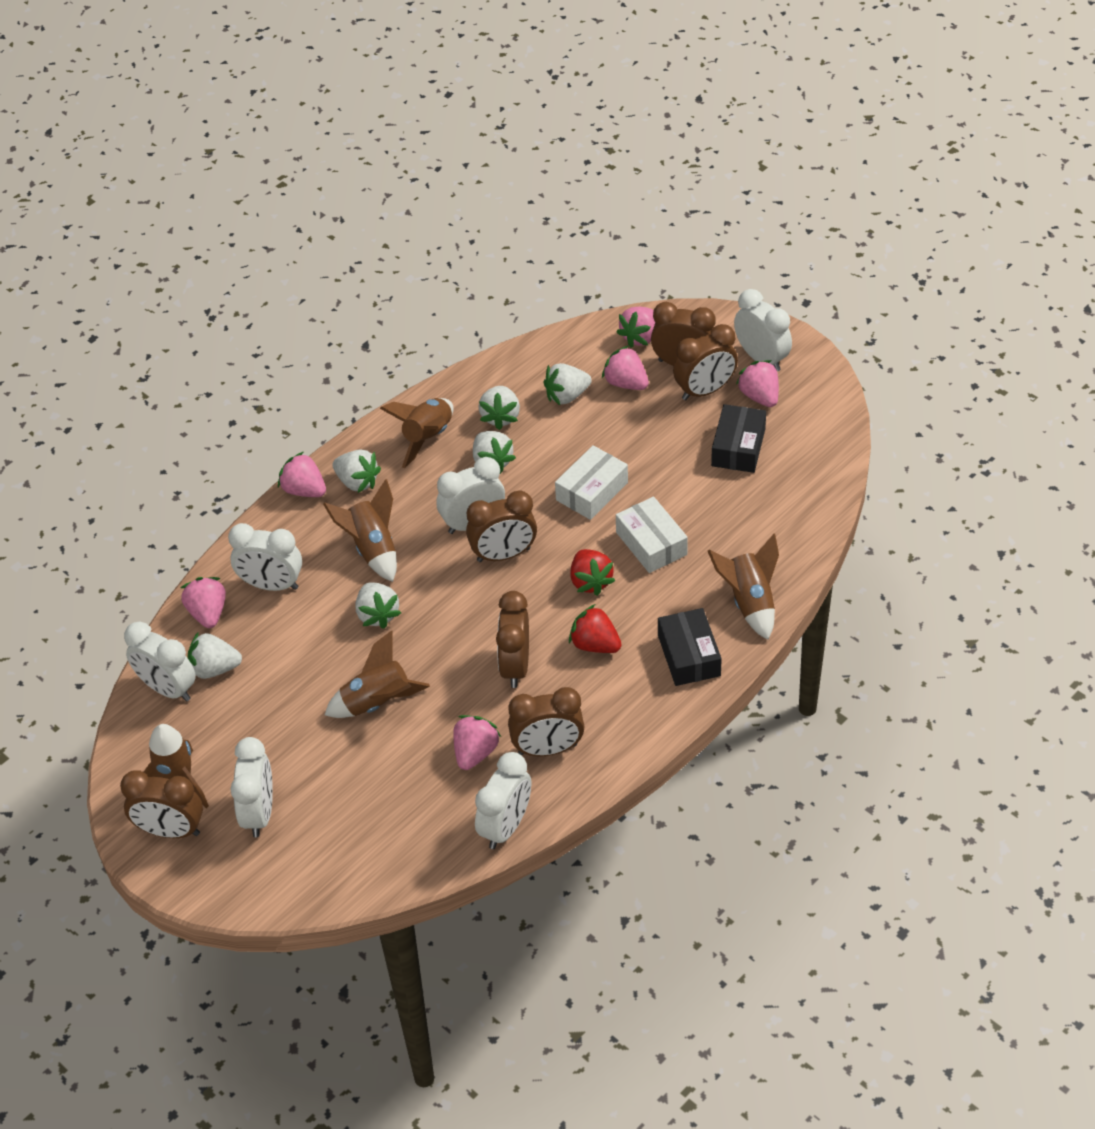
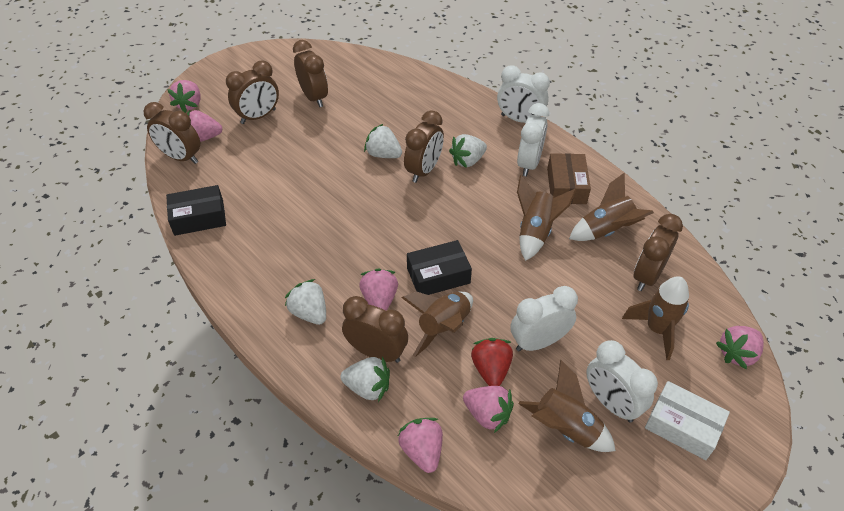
brown box: none = 0 -> [547,153,591,204] = 1
red strawberry: [569,604,622,653] [570,549,615,596] = 2 -> [471,338,513,386] = 1
white box: [555,445,628,520] [616,496,688,573] = 2 -> [645,381,730,460] = 1
white clock: [124,622,196,702] [228,523,302,591] [230,737,273,837] [436,457,505,534] [475,752,531,849] [734,289,792,371] = 6 -> [497,65,550,123] [510,286,578,352] [517,103,549,177] [586,340,658,422] = 4
white strawberry: [188,631,242,679] [333,450,381,493] [355,582,401,629] [473,431,516,474] [478,386,520,430] [544,363,592,405] = 6 -> [285,279,326,325] [341,357,390,402] [364,124,402,158] [449,134,487,168] = 4

